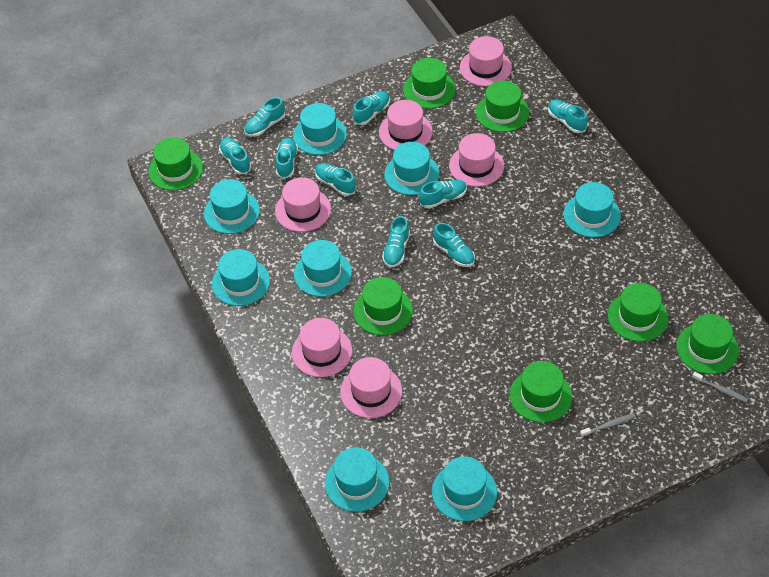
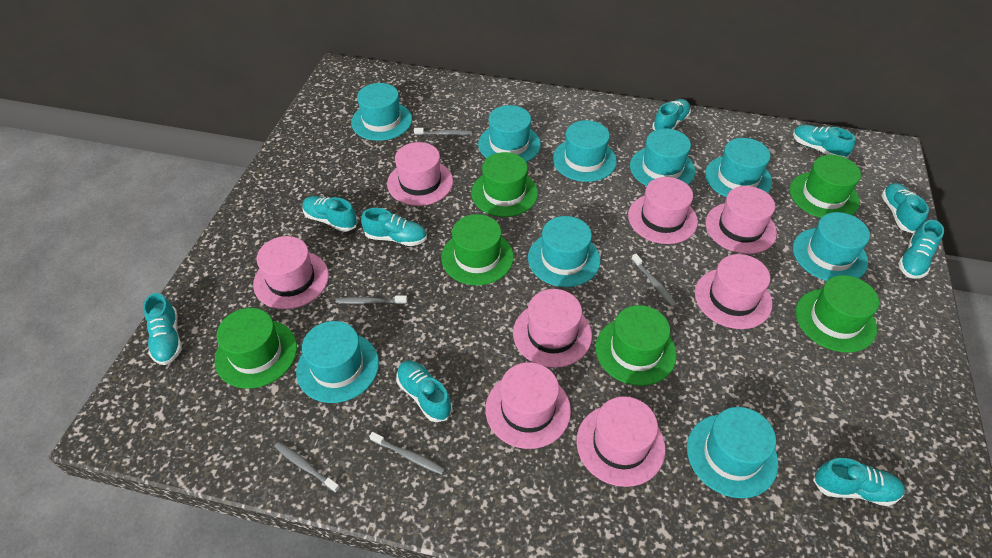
green hat: [148,137,203,190] [353,277,413,335] [403,58,456,109] [476,81,529,132] [510,361,572,423] [608,283,668,342] [676,314,739,374] = 7 -> [215,308,297,388] [441,214,514,285] [471,152,538,217] [596,305,677,386] [790,155,861,218] [796,275,879,353] = 6
grey toothbrush: [580,413,636,437] [692,372,748,403] = 2 -> [274,442,340,493] [336,295,407,304] [369,432,445,475] [414,128,472,135] [631,254,677,307] = 5
pink hat: [275,177,331,232] [292,318,352,377] [340,357,402,418] [379,100,433,150] [449,133,504,187] [460,36,512,86] = 6 -> [253,236,329,309] [387,142,453,206] [485,362,571,449] [513,289,592,368] [576,396,666,487] [628,177,698,244] [695,254,772,329] [705,186,777,254] = 8
turquoise hat: [204,179,260,234] [212,249,270,306] [293,103,347,155] [294,240,352,297] [325,447,390,512] [384,142,440,195] [432,456,497,521] [563,182,621,237] = 8 -> [296,321,379,403] [351,83,412,141] [478,105,541,162] [528,216,600,287] [553,120,617,182] [630,128,695,186] [687,407,778,498] [705,138,772,197] [793,212,870,281] = 9

